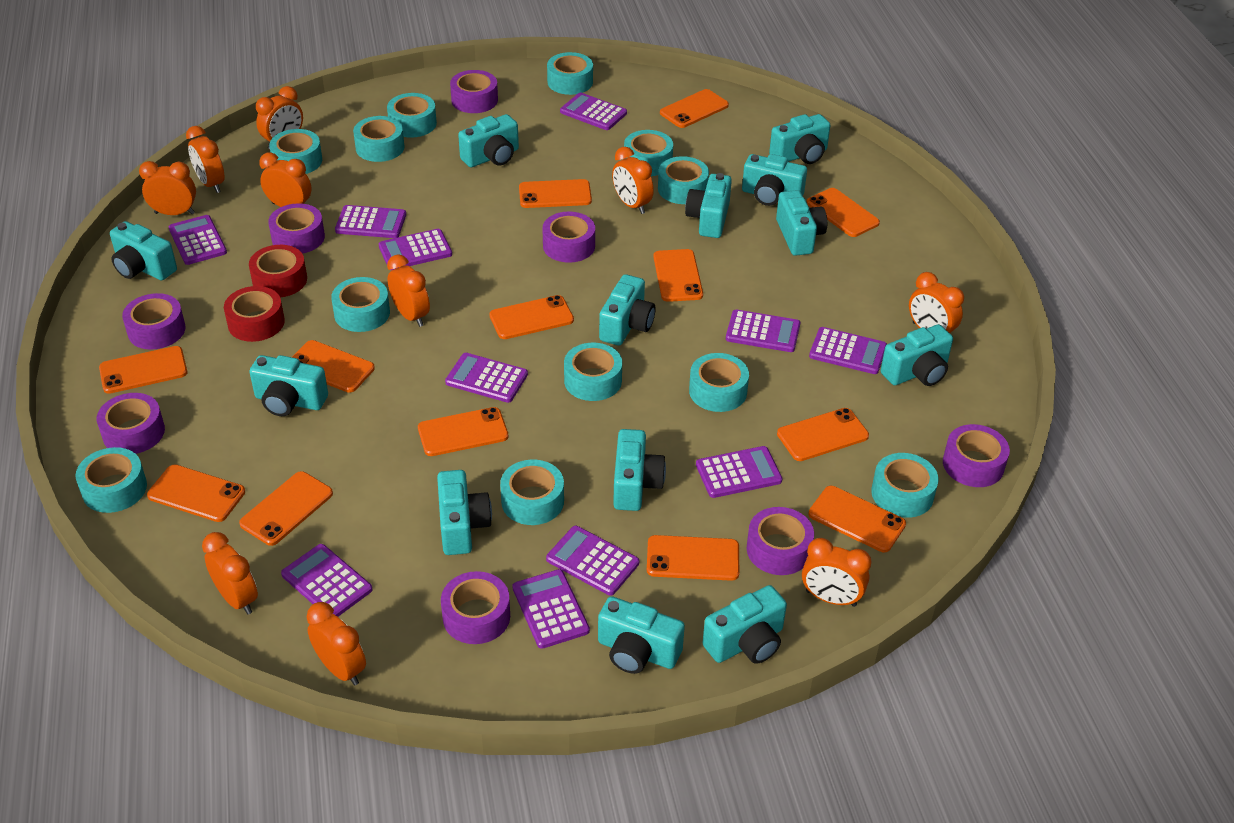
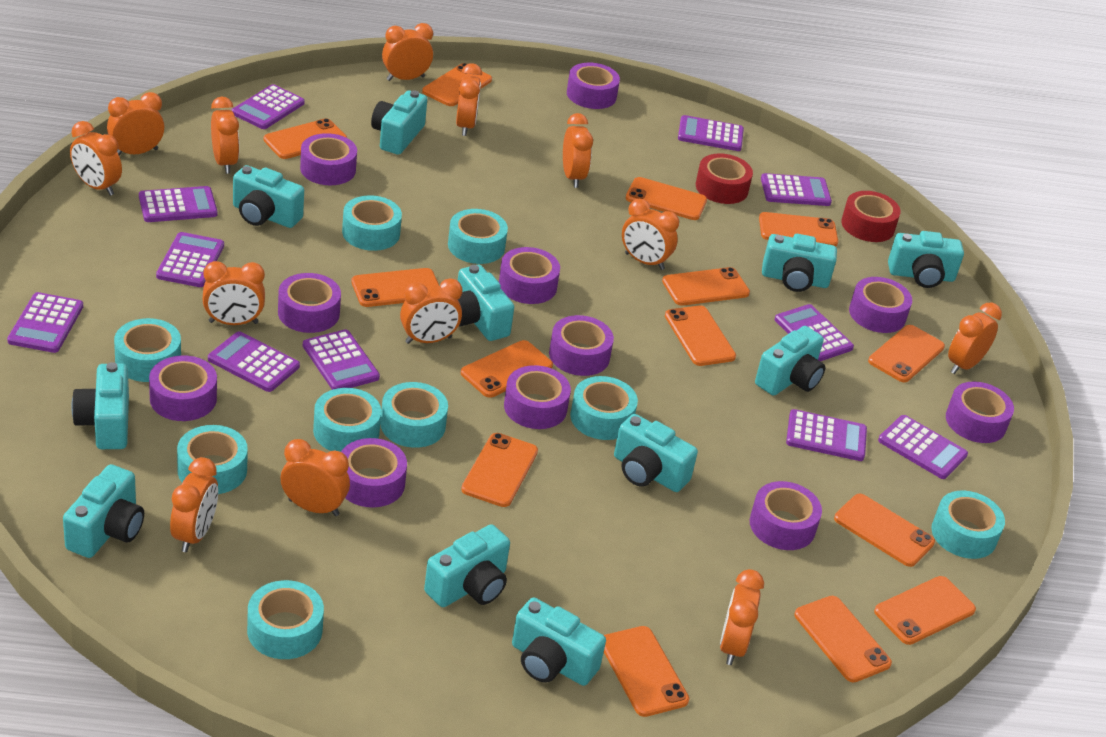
orange clock: [139,161,196,215] [186,126,225,193] [202,532,258,615] [256,86,303,149] [259,152,312,207] [307,602,366,685] [387,254,430,327] [612,147,654,214] [802,538,871,607] [909,272,964,333] = 10 -> [70,121,122,196] [107,92,165,155] [170,457,218,552] [203,261,265,325] [211,96,239,174] [281,439,350,516] [382,23,433,81] [400,278,463,344] [456,63,482,136] [563,113,593,188] [622,199,679,270] [720,569,764,665] [948,303,1002,374] = 13
orange phone: [99,346,187,394] [147,465,245,522] [239,471,333,546] [292,340,375,393] [418,407,508,456] [489,295,574,339] [519,179,592,208] [647,535,739,581] [653,249,703,302] [660,89,729,128] [777,408,869,461] [807,188,880,237] [808,486,906,552] = 13 -> [264,118,347,159] [351,268,439,307] [422,63,492,106] [461,340,553,398] [461,433,538,507] [604,626,689,717] [625,177,707,220] [662,267,750,306] [665,305,736,366] [759,212,838,246] [794,596,892,682] [834,494,935,567] [868,325,945,382] [874,576,976,645] = 14
purple tape: [96,393,165,454] [122,293,186,350] [268,203,325,254] [441,571,510,644] [450,70,498,113] [542,212,595,263] [747,507,814,575] [943,424,1010,487] = 8 -> [149,355,217,421] [278,273,341,333] [300,133,357,185] [341,438,407,508] [499,247,560,304] [504,365,571,429] [549,315,614,376] [567,63,620,109] [750,481,822,550] [849,277,912,333] [946,382,1014,443] = 11
turquoise camera: [110,221,177,280] [249,355,328,416] [437,470,492,555] [458,114,519,167] [598,596,685,674] [599,274,656,346] [613,429,666,511] [685,173,732,238] [703,585,787,664] [742,154,807,206] [769,114,831,164] [776,190,827,256] [881,324,953,386] = 13 -> [63,464,144,558] [71,362,129,449] [233,165,304,228] [371,90,427,155] [424,524,510,607] [458,265,514,341] [512,597,606,686] [614,414,698,492] [755,326,825,396] [762,234,837,292] [888,231,964,288] = 11
turquoise tape: [75,447,147,513] [269,129,322,174] [331,277,390,332] [353,116,405,162] [387,93,437,138] [500,460,564,525] [547,52,593,95] [564,343,622,401] [624,130,673,176] [658,156,709,204] [689,353,749,412] [871,453,939,518] = 12 -> [114,318,181,382] [177,425,248,494] [247,580,324,659] [313,388,381,452] [342,195,402,251] [380,382,448,448] [448,209,508,264] [570,376,638,440] [931,490,1005,559] = 9

